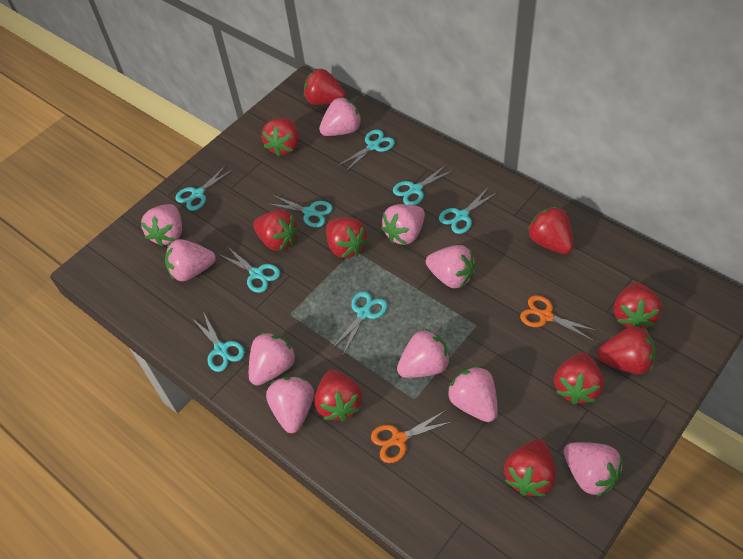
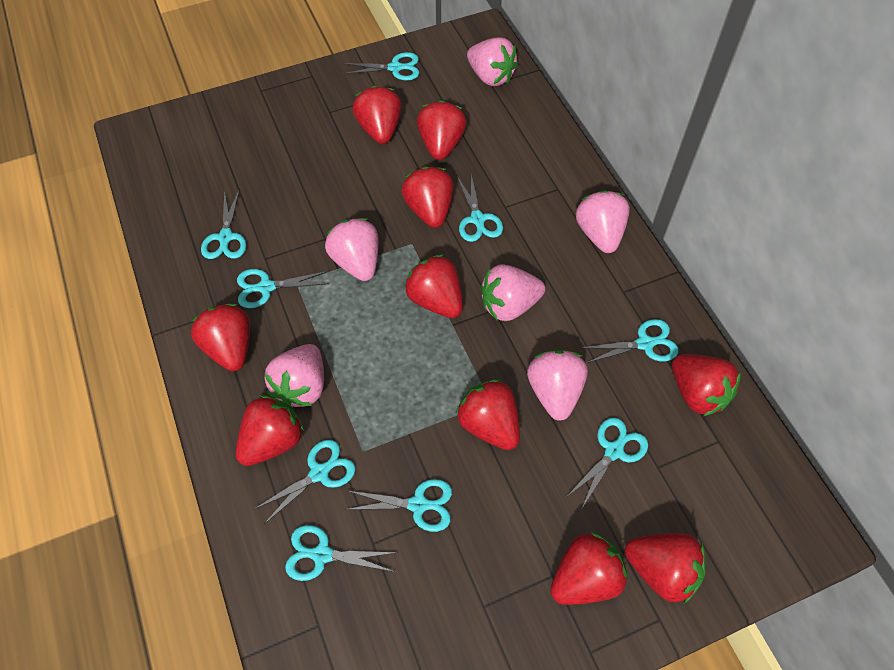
orange scissors: [371,410,451,463] [520,295,598,340] = 2 -> none = 0
pink strawberry: [141,204,182,247] [165,239,216,281] [249,332,297,386] [266,376,314,433] [319,97,362,136] [381,204,425,245] [397,329,450,378] [426,245,476,288] [447,366,498,422] [563,442,623,497] = 10 -> [265,344,324,408] [325,218,379,281] [467,37,518,86] [481,264,545,321] [527,350,588,421] [576,190,630,253] = 6
turquoise scissors: [175,165,234,211] [192,312,245,372] [220,246,280,293] [267,195,333,227] [333,291,388,355] [337,129,395,172] [393,164,454,205] [439,187,498,234] = 8 -> [201,189,247,259] [237,269,329,308] [253,440,356,524] [285,525,398,581] [343,52,419,81] [345,479,452,532] [457,174,503,242] [568,418,648,508] [581,319,679,363] = 9

